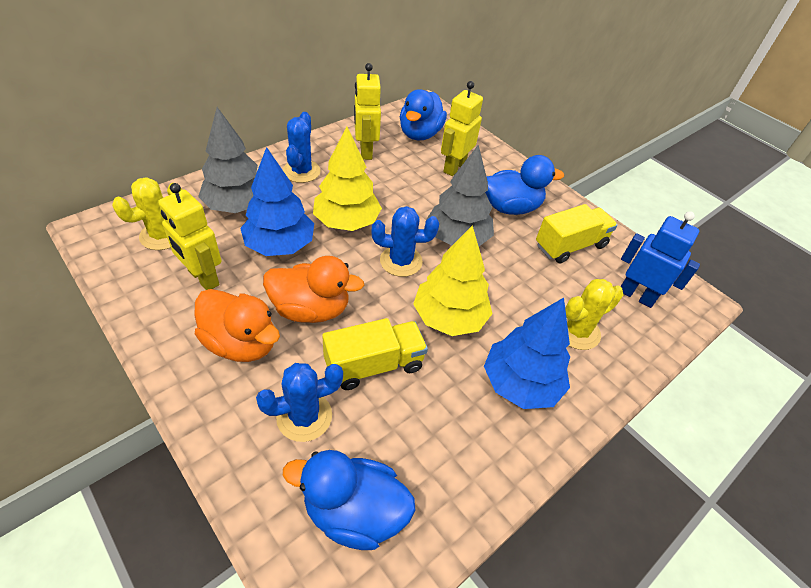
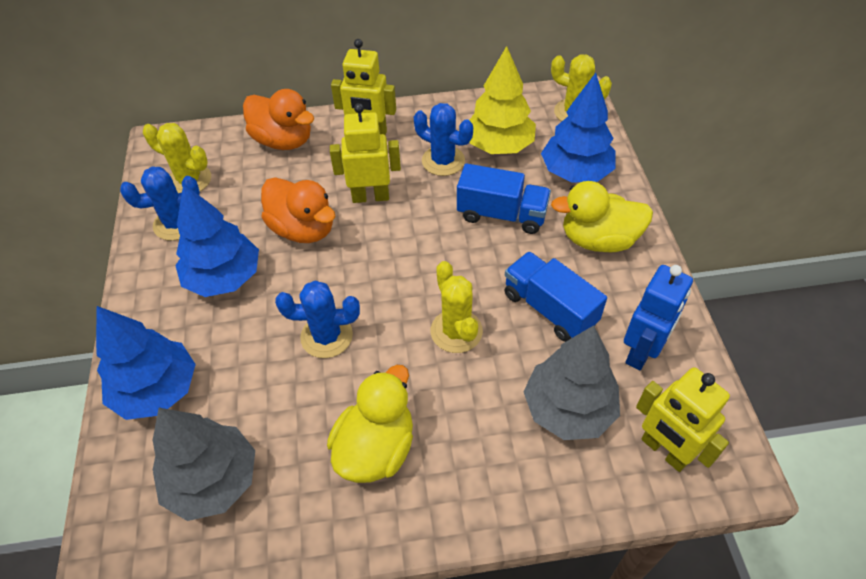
blue duck: [283,450,415,550] [400,89,447,140] [485,155,564,215] = 3 -> none = 0
blue tree: [240,147,314,256] [484,298,570,409] = 2 -> [96,306,196,420] [175,184,259,297] [541,73,616,183] = 3
blue truck: none = 0 -> [457,163,551,234] [505,251,607,342] = 2
yellow cactus: [112,177,182,250] [565,279,623,350] = 2 -> [143,123,211,193] [430,261,483,353] [551,55,612,121] = 3
yellow duck: none = 0 -> [327,365,413,483] [551,181,653,252] = 2
yellow tree: [313,126,382,231] [413,225,492,336] = 2 -> [469,46,536,154] = 1
yellow truck: [322,318,428,390] [536,204,618,264] = 2 -> none = 0

